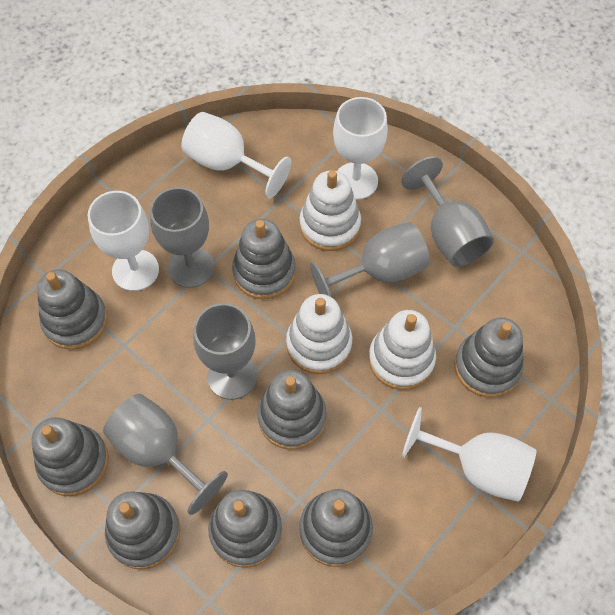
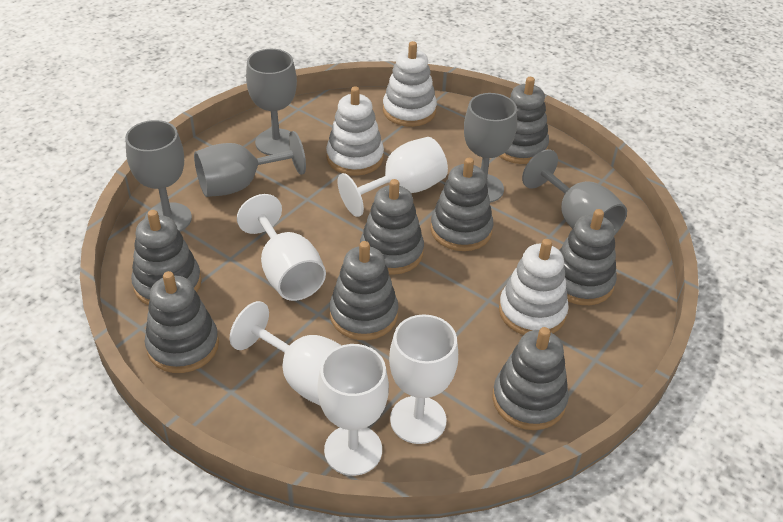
white goblet: [88,191,159,291] [181,112,291,198] [333,97,388,200] [402,407,537,502] = 4 -> [230,301,342,405] [237,194,326,301] [317,344,389,476] [337,137,448,217] [389,314,458,444] = 5

